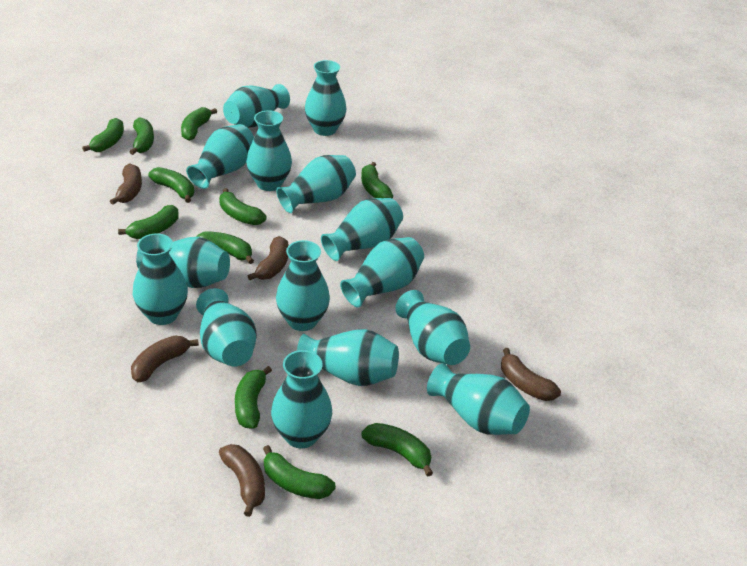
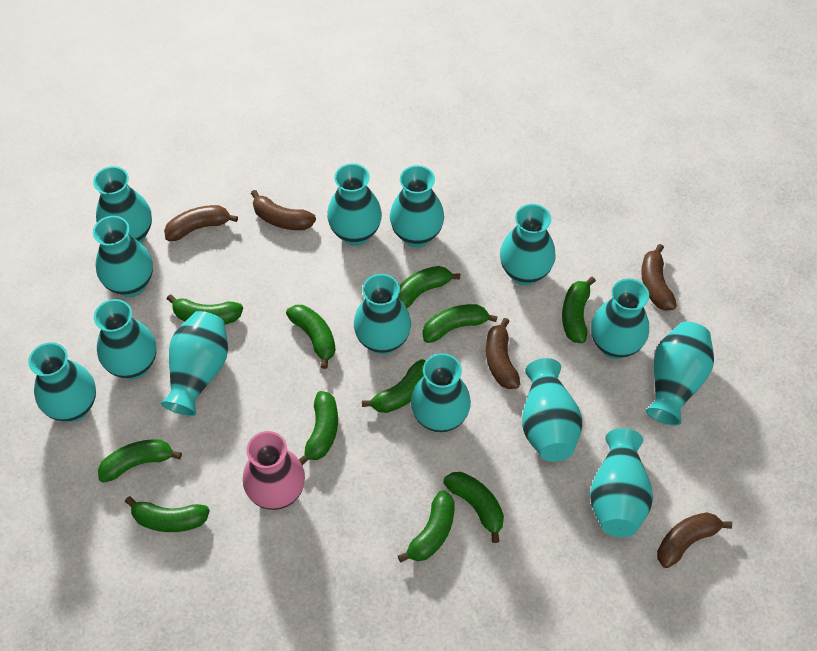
pink vase: none = 0 -> [243,431,305,510] = 1
turquoise vase: [133,233,188,325] [136,237,230,288] [186,124,254,189] [196,288,257,367] [223,84,290,128] [246,110,292,191] [271,350,332,448] [276,155,356,213] [276,240,330,331] [297,329,399,386] [305,60,346,136] [321,198,403,261] [340,237,424,308] [395,290,470,365] [427,363,530,435] = 15 -> [28,342,96,422] [93,166,152,243] [93,216,153,297] [94,299,156,379] [161,311,228,416] [327,163,382,246] [354,274,411,354] [390,165,444,247] [411,353,471,433] [500,204,556,286] [522,358,582,462] [590,428,653,537] [591,278,649,359] [646,321,714,425] = 14

